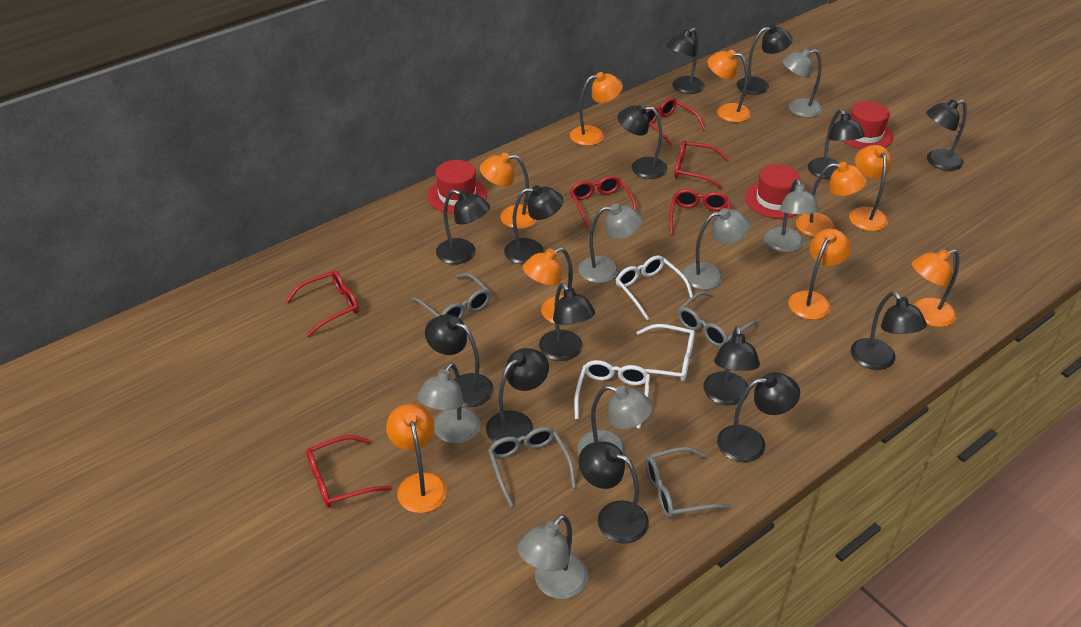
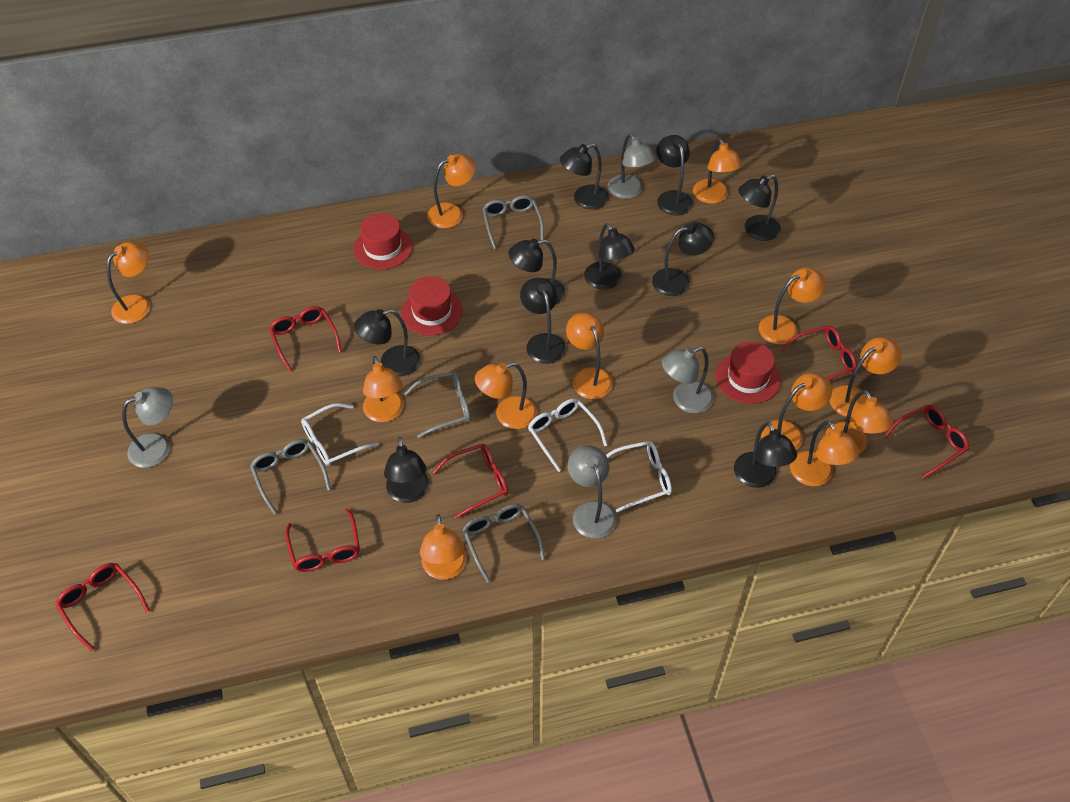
black lamp: [425,314,494,407] [436,189,490,264] [486,348,549,444] [504,185,563,264] [539,283,595,361] [578,442,649,543] [617,104,667,179] [666,28,705,94] [703,326,760,405] [717,372,800,462] [737,25,793,95] [808,109,865,179] [851,292,927,370] [926,99,967,171] = 14 -> [354,309,421,376] [384,437,429,503] [508,239,565,304] [520,278,566,364] [560,144,609,210] [584,223,635,289] [652,222,714,296] [656,135,693,215] [734,422,797,488] [738,175,781,241] = 10
grey lamp: [417,363,480,443] [517,515,588,599] [578,385,653,455] [579,204,642,283] [682,208,750,290] [764,179,819,253] [782,48,823,118] = 7 -> [122,387,173,468] [568,445,616,539] [608,134,656,199] [662,347,714,413] = 4
orange lamp: [386,404,447,513] [480,153,537,229] [523,247,573,325] [570,72,623,146] [708,50,751,122] [788,228,851,320] [796,162,867,237] [849,145,891,231] [912,249,960,327] = 9 -> [107,242,150,324] [363,356,404,422] [420,514,466,580] [427,154,476,228] [475,362,537,429] [566,312,613,399] [693,138,742,204] [759,267,826,345] [761,373,832,450] [790,420,859,486] [825,390,893,454] [829,337,901,418] = 12

